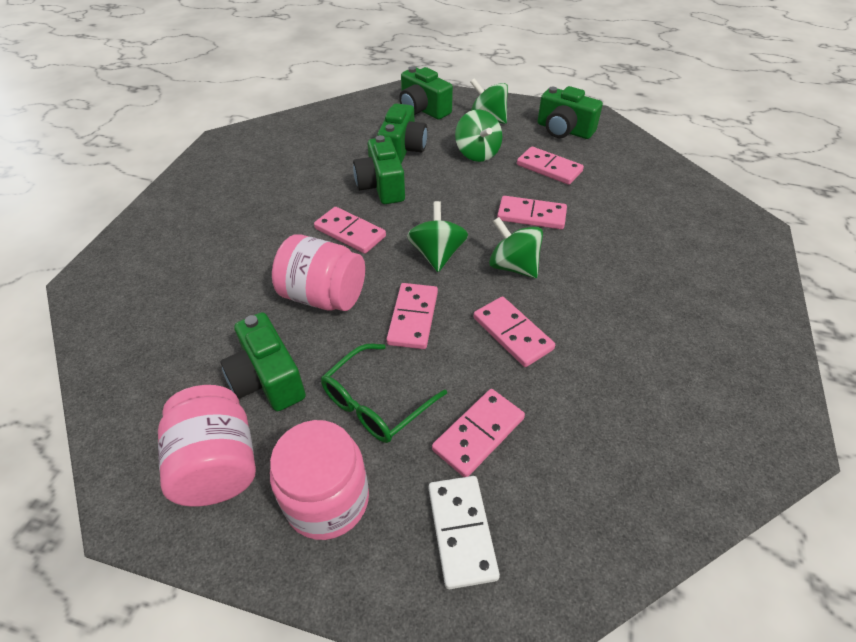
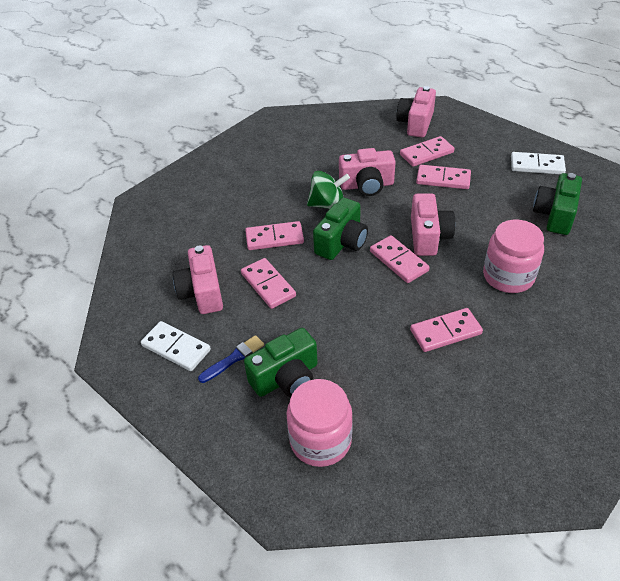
blue brush: none = 0 -> [198,335,264,383] = 1
green camera: [220,312,306,411] [353,135,405,204] [377,104,428,164] [399,66,453,120] [538,86,603,139] = 5 -> [244,328,318,397] [313,198,368,260] [533,173,582,235] = 3
green glasses: [321,344,447,443] = 1 -> none = 0
green spinning top: [407,201,468,272] [455,109,502,162] [470,78,508,124] [489,217,543,278] = 4 -> [307,171,350,209] = 1
pink camera: none = 0 -> [173,245,223,314] [339,148,396,196] [396,86,436,137] [411,193,455,256] = 4
pink jar: [158,385,256,507] [270,420,369,540] [272,234,365,311] = 3 -> [286,379,353,467] [483,220,544,293] = 2
white domino: [429,476,500,589] = 1 -> [141,321,211,371] [511,152,566,174] = 2

